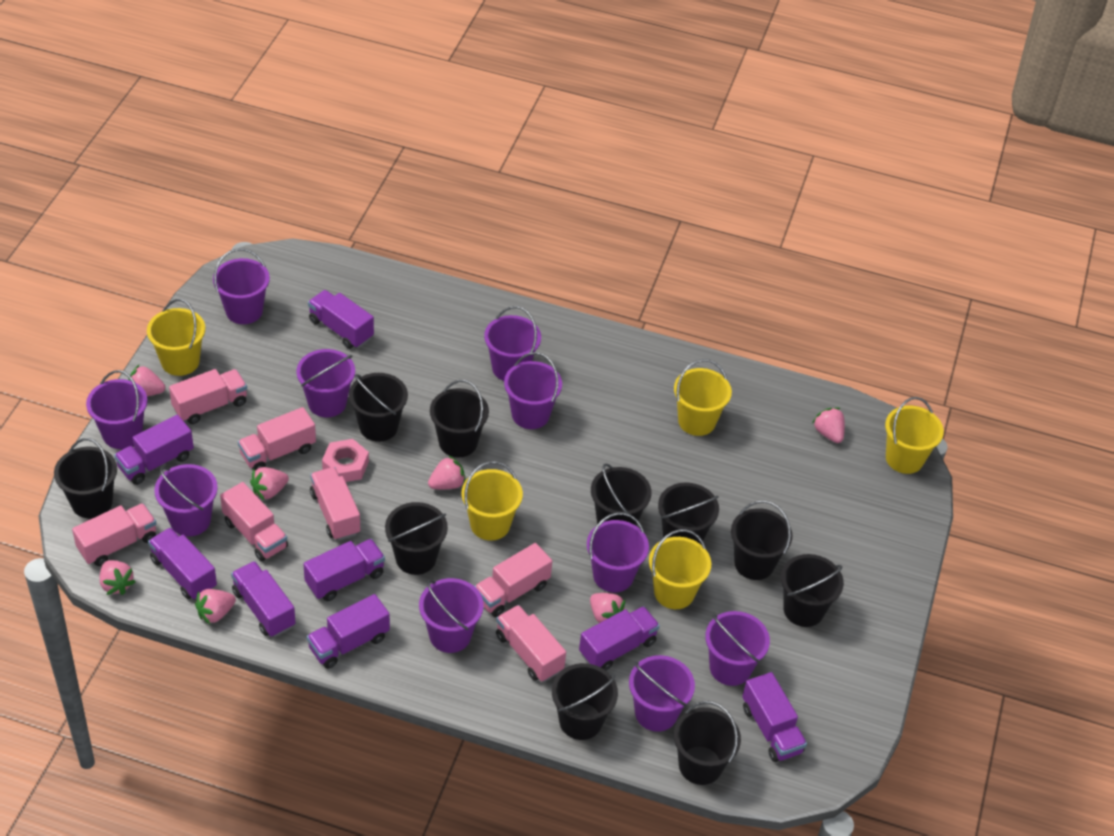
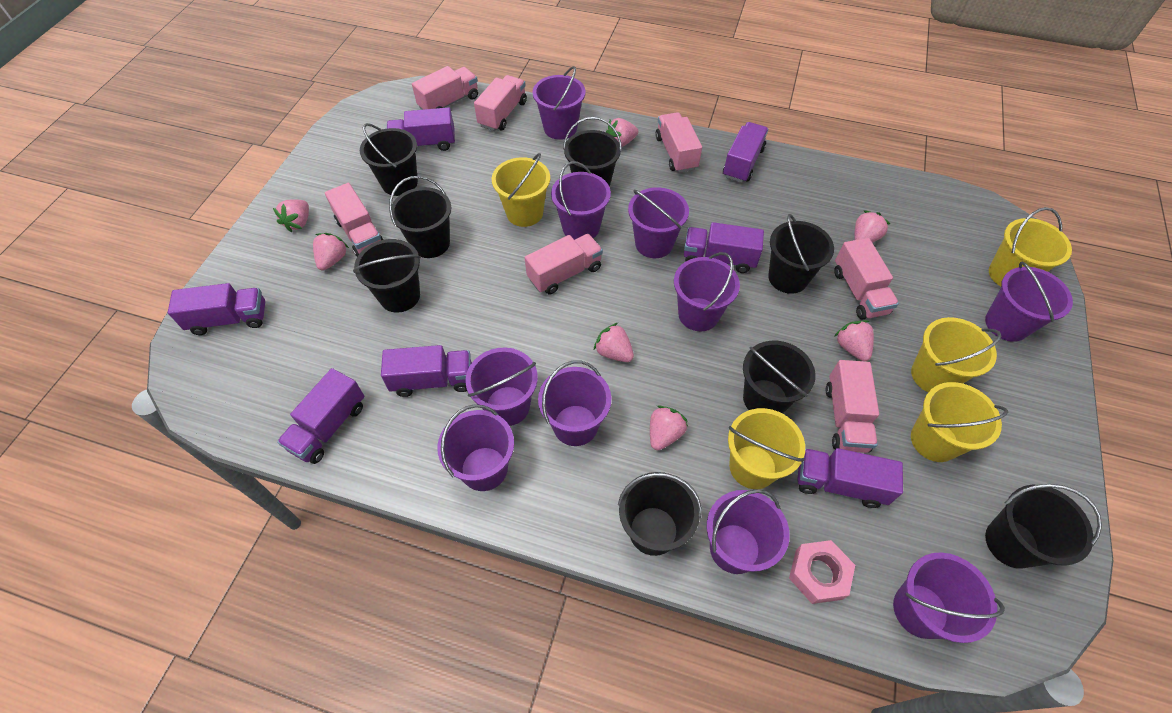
black bucket: [54,438,117,519] [349,373,408,442] [385,502,448,575] [430,380,489,457] [552,663,618,740] [591,463,651,526] [658,482,719,544] [674,701,741,785] [731,500,793,580] [781,554,844,627] = 10 -> [353,239,421,312] [360,123,418,196] [389,176,451,258] [563,117,622,187] [618,472,702,556] [743,341,816,414] [768,214,834,294] [985,484,1102,569] = 8
purple truck: [114,415,194,485] [148,528,217,599] [231,561,296,637] [303,539,385,601] [307,594,390,669] [308,290,374,349] [579,606,660,671] [742,672,807,762] = 8 -> [168,283,265,335] [277,368,364,464] [381,345,472,397] [387,107,455,151] [684,222,764,273] [723,122,768,183] [797,448,903,508] = 7

